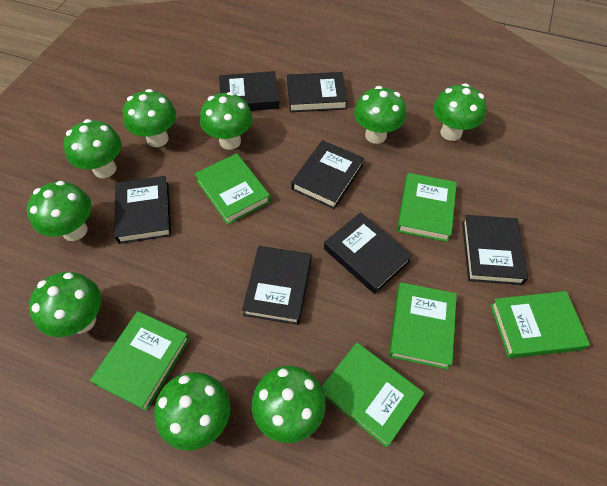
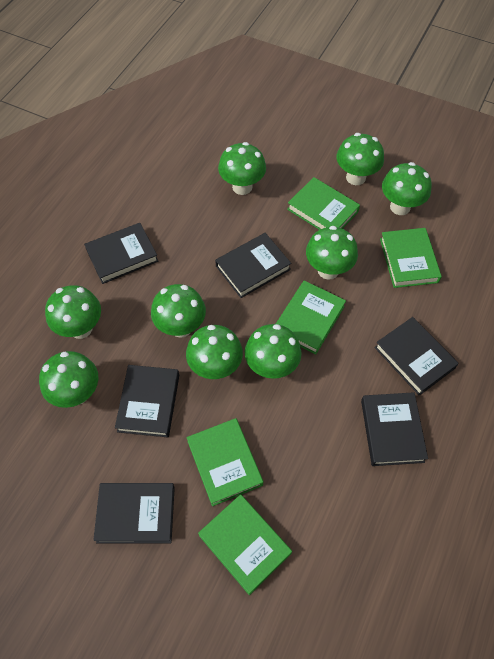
black book: [114,176,171,244] [219,71,279,111] [242,246,312,325] [287,72,348,112] [291,140,364,209] [324,212,413,294] [462,215,528,285] = 7 -> [84,223,159,284] [93,483,175,543] [115,365,179,437] [215,233,291,298] [361,392,428,466] [374,317,459,396] = 6
green book: [90,311,190,411] [195,153,271,225] [321,342,424,448] [389,282,457,370] [397,173,457,242] [490,291,590,358] = 6 -> [187,418,263,506] [198,494,292,595] [276,280,346,354] [287,177,360,230] [380,228,442,288] = 5

